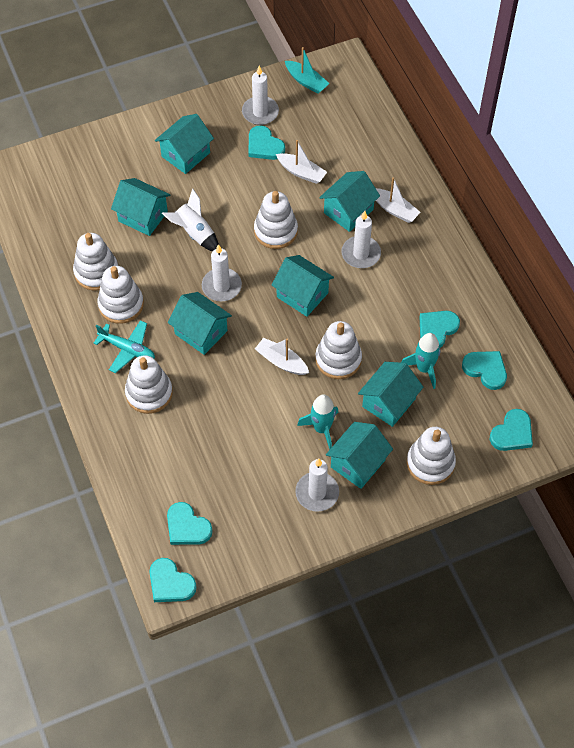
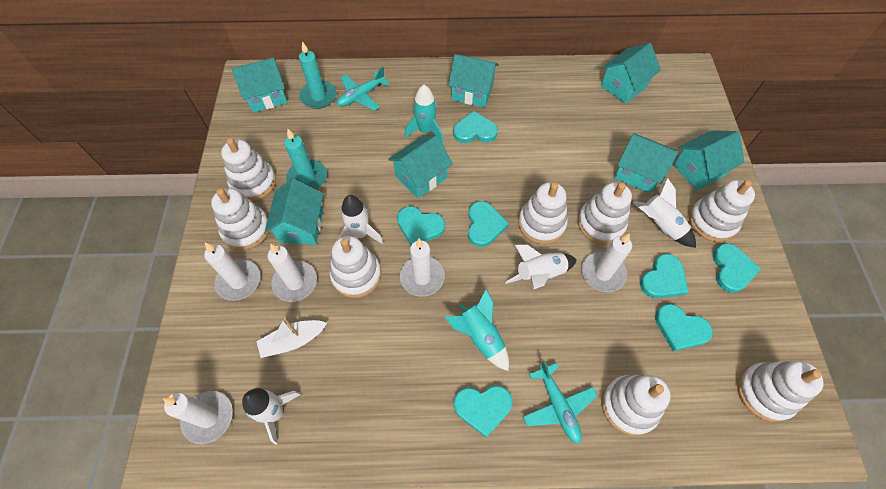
turquoise boat: [285,47,330,93] = 1 -> none = 0
turquoise candle: none = 0 -> [284,129,327,190] [299,41,336,109] = 2
turquoise heart: [149,558,197,602] [167,502,213,545] [249,125,285,160] [420,311,460,348] [462,351,507,390] [490,409,533,451] = 6 -> [397,206,445,245] [453,111,498,143] [454,386,513,438] [468,201,509,247] [640,254,689,298] [655,304,713,351] [712,243,761,293] = 7
turquoise plane: [94,320,155,373] = 1 -> [337,67,390,111] [523,361,598,444] = 2
white boat: [255,338,309,375] [276,140,327,184] [376,177,421,223] = 3 -> [256,318,327,358] = 1
white candle: [202,244,242,301] [242,66,279,125] [295,459,339,512] [341,211,381,268] = 4 -> [163,391,233,444] [204,243,260,301] [267,244,317,302] [400,238,445,297] [582,233,632,292] = 5
white rocket: [162,188,219,252] = 1 -> [242,388,301,445] [337,195,383,244] [505,245,577,290] [633,178,696,248] = 4
white stacking toy: [73,233,118,291] [97,266,144,324] [125,355,173,414] [254,191,298,249] [315,321,362,379] [407,427,456,485] = 6 -> [211,188,269,250] [221,138,276,201] [330,236,381,298] [518,182,568,244] [578,182,632,244] [601,375,671,436] [689,180,755,242] [737,361,824,422] = 8

